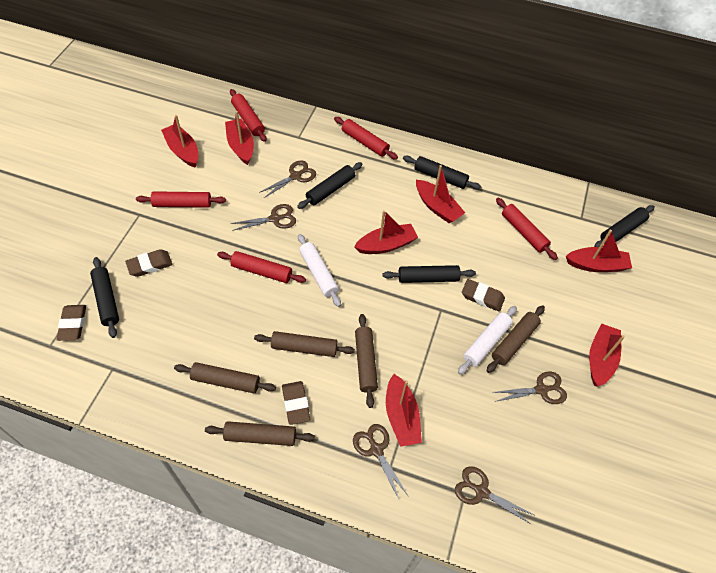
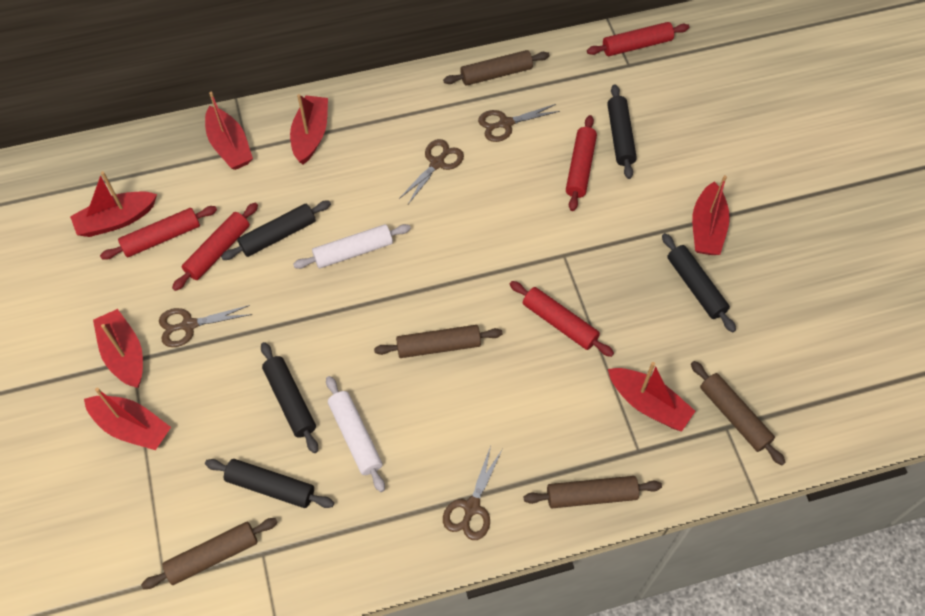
brown eraser: [56,305,86,341] [125,249,172,277] [282,381,310,425] [462,279,505,311] = 4 -> none = 0
brown scissors: [230,204,296,231] [259,160,316,198] [353,424,408,499] [455,466,536,525] [492,372,567,404] = 5 -> [159,305,252,347] [399,139,464,204] [443,446,502,540] [478,104,560,142] = 4

